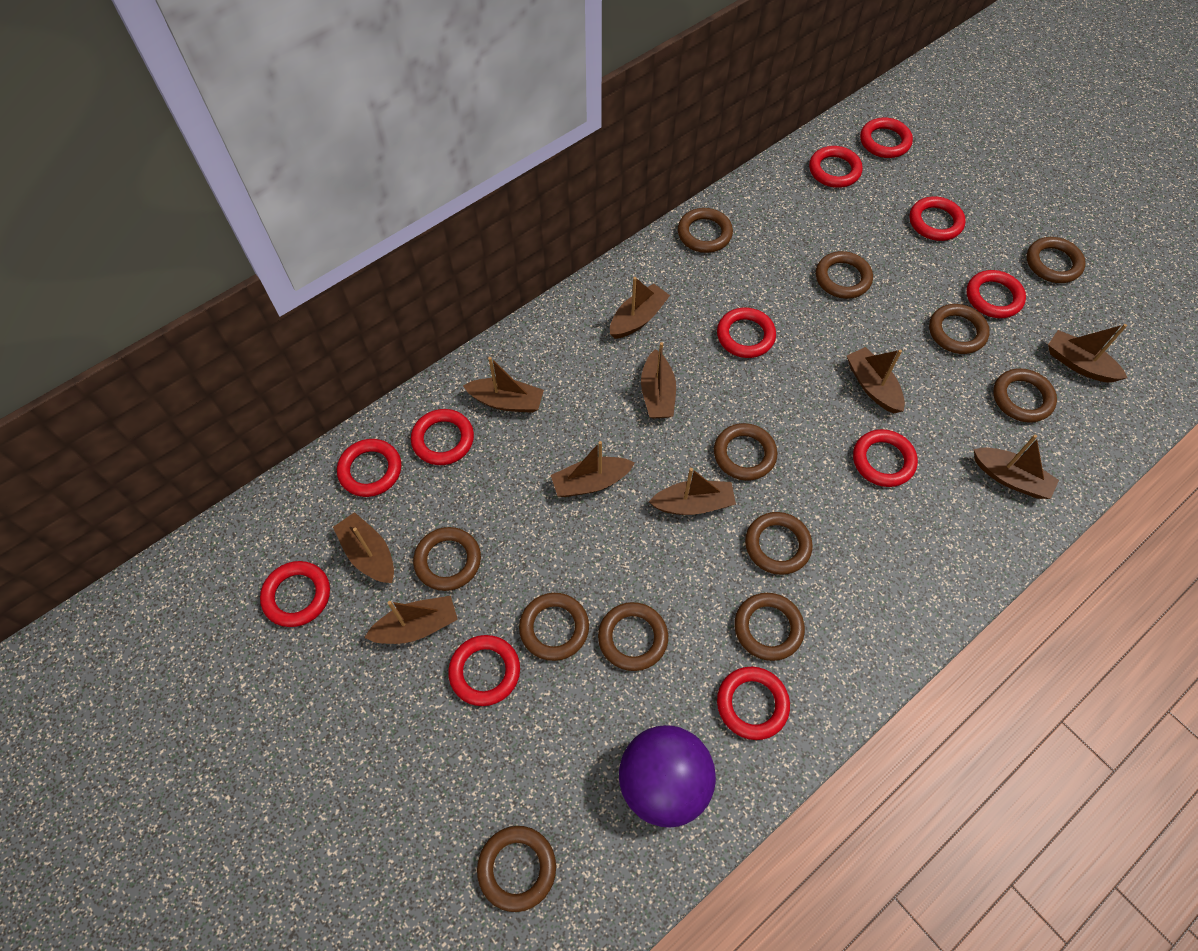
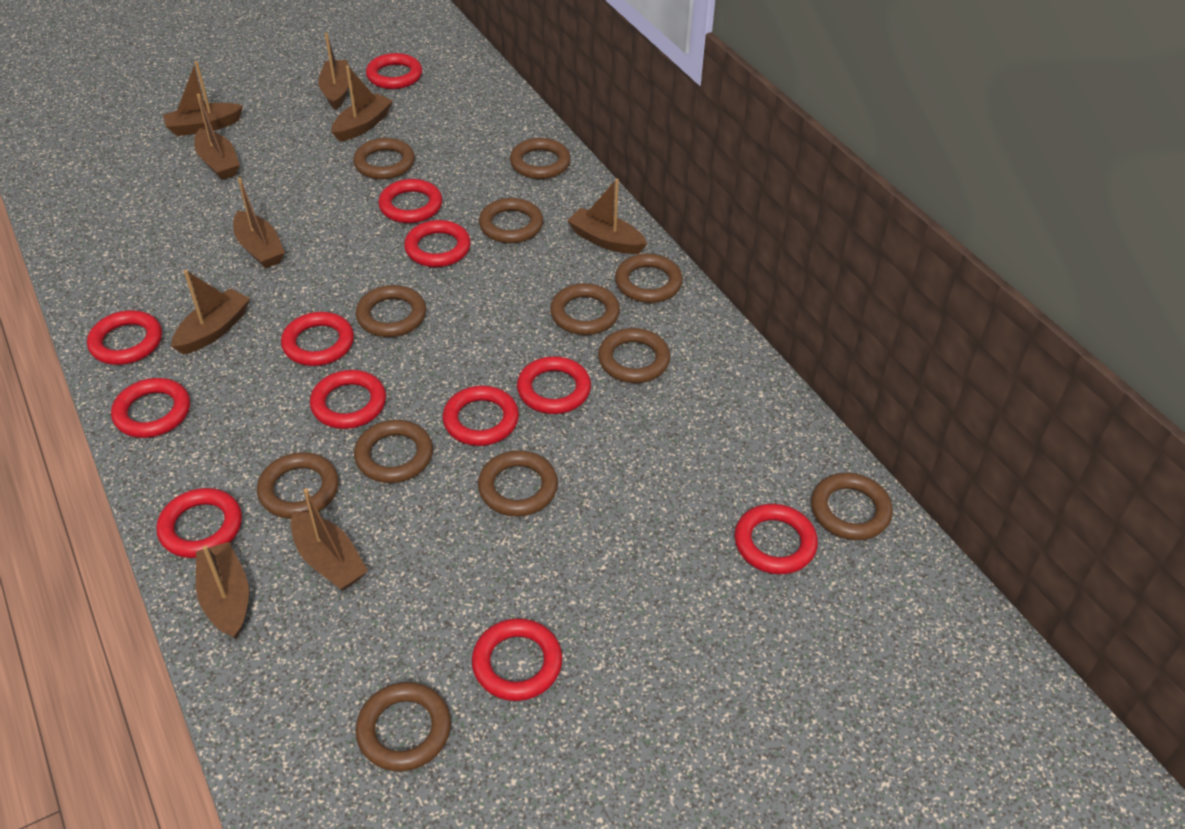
brown boat: [333,512,394,583] [364,596,458,644] [463,357,544,413] [551,441,635,497] [610,277,670,339] [641,342,676,418] [649,468,736,515] [847,347,905,413] [974,435,1059,499] [1048,324,1128,383] = 10 -> [163,61,243,136] [171,270,250,355] [194,94,240,180] [196,542,249,640] [233,178,285,269] [291,488,368,591] [318,33,349,110] [332,65,393,142] [567,178,647,254] = 9
purple ball: [619,725,716,828] = 1 -> none = 0
red ring: [260,561,330,627] [337,439,401,497] [411,409,474,465] [448,635,520,706] [717,308,776,358] [717,667,790,740] [809,146,863,188] [853,429,918,487] [860,117,913,158] [909,196,966,241] [966,270,1026,318] = 11 -> [87,310,162,365] [111,378,190,438] [156,488,242,558] [281,312,354,366] [310,370,386,429] [366,53,422,89] [378,179,442,223] [404,220,471,267] [443,386,519,446] [472,618,562,701] [517,356,591,414] [734,504,818,574] = 12

